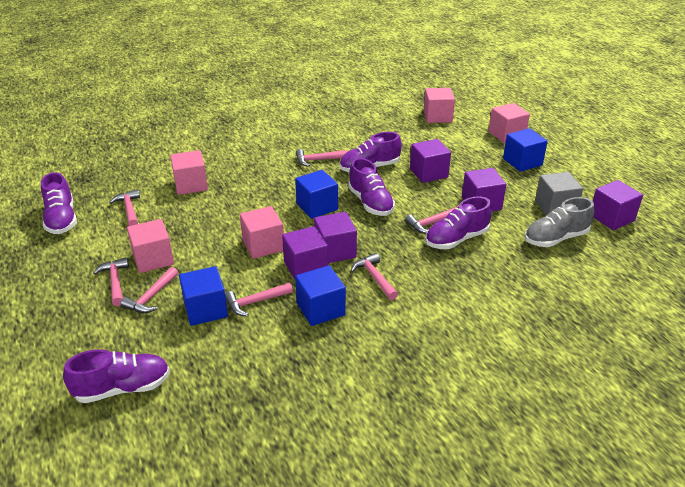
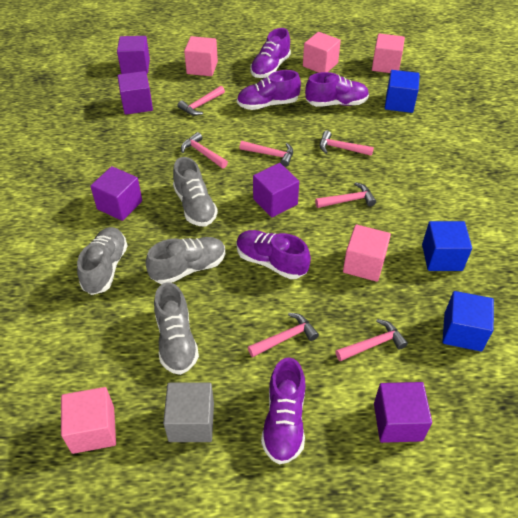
blue cube: [179,266,228,326] [295,170,338,219] [295,265,346,326] [503,128,548,172] = 4 -> [385,70,420,113] [422,221,472,271] [442,291,494,351] = 3
grey shoe: [525,197,594,247] = 1 -> [77,227,128,295] [146,237,225,284] [154,282,199,375] [173,157,218,226] = 4

